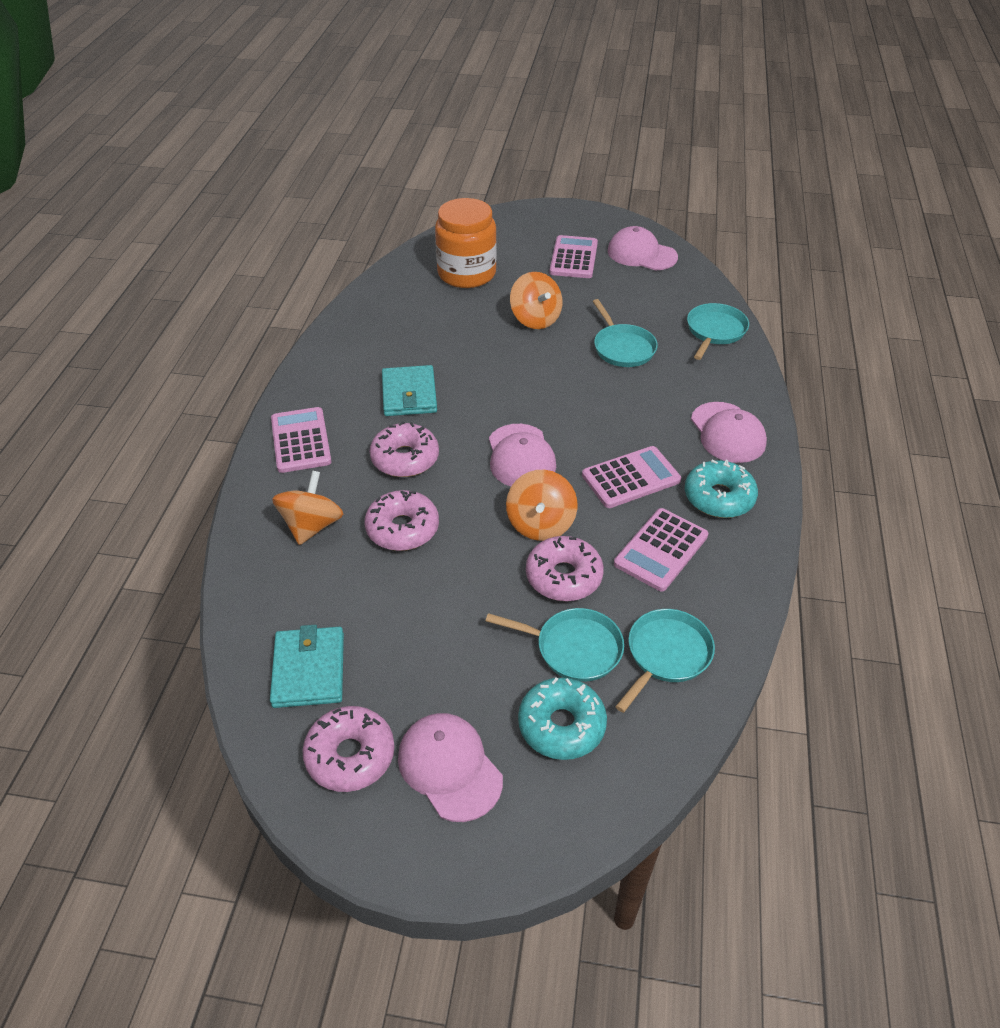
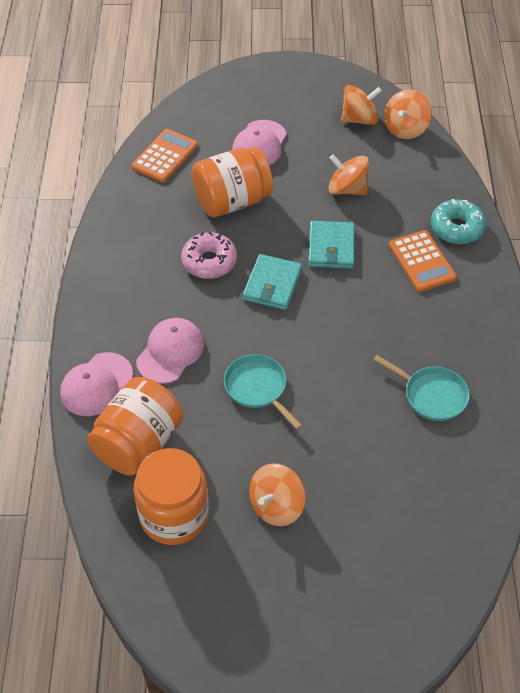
orange calculator: none = 0 -> [132,129,198,183] [389,230,457,292] = 2
orange jar: [435,198,497,288] = 1 -> [87,377,183,475] [134,448,209,545] [192,147,273,217] = 3
orange spinning top: [272,470,343,545] [506,470,577,541] [510,272,562,329] = 3 -> [249,463,306,526] [328,154,369,195] [341,85,382,125] [384,90,432,139] = 4
pink calculator: [271,407,332,473] [549,235,598,278] [582,446,681,508] [614,508,708,592] = 4 -> none = 0
pink cap: [398,713,503,822] [489,424,556,486] [608,226,678,270] [691,402,767,463] = 4 -> [60,352,133,416] [136,318,204,384] [232,120,287,165] = 3
pink donut: [302,706,395,792] [365,490,439,551] [370,421,439,477] [526,536,604,601] = 4 -> [181,232,237,279] = 1
turquoise donut: [518,677,607,760] [685,460,758,518] = 2 -> [431,199,486,244] = 1
turquoise pan: [486,608,624,682] [593,299,658,367] [615,609,715,713] [687,303,749,360] = 4 -> [224,354,302,429] [373,355,470,421] = 2

